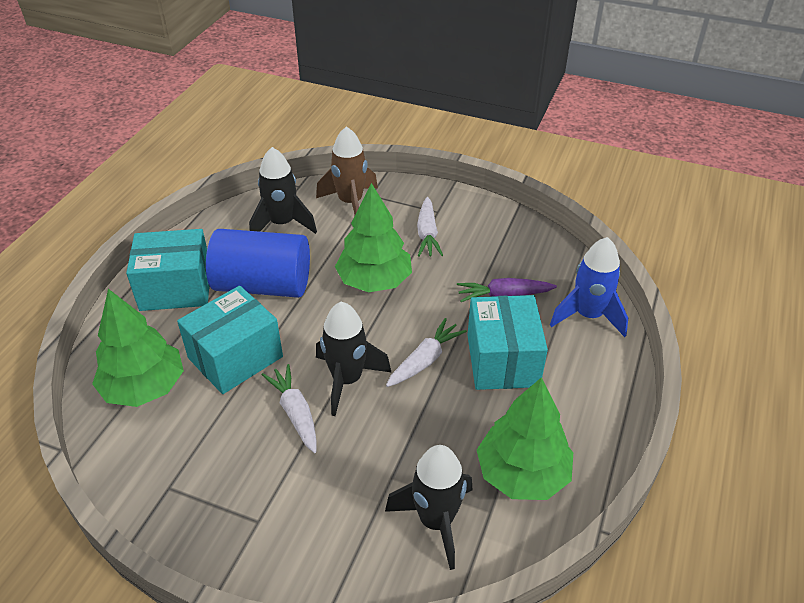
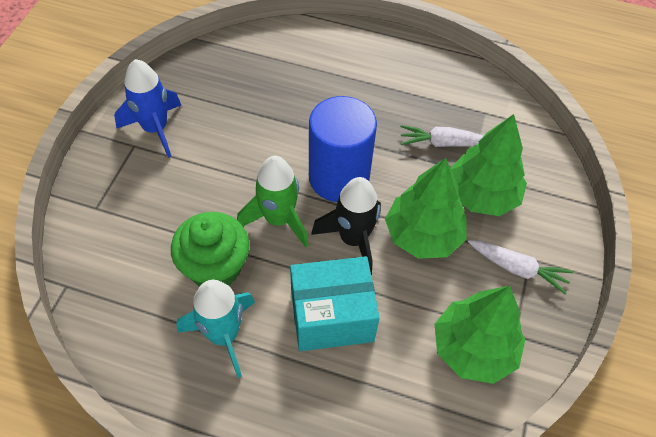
black rocket: [249,147,317,234] [316,302,391,416] [385,445,472,570] = 3 -> [311,177,381,275] = 1
brown rocket: [316,126,378,215] = 1 -> none = 0
green cupcake: none = 0 -> [171,212,250,287] = 1
green rocket: none = 0 -> [237,156,308,248] = 1
purple carrot: [457,278,557,302] = 1 -> none = 0
turquoise box: [126,229,210,311] [177,286,283,394] [467,295,548,390] = 3 -> [290,256,380,351] = 1
turquoise rocket: none = 0 -> [176,280,255,378] = 1
white carrot: [262,364,317,453] [386,318,467,387] [417,197,443,257] = 3 -> [400,125,483,147] [468,240,573,295] = 2

